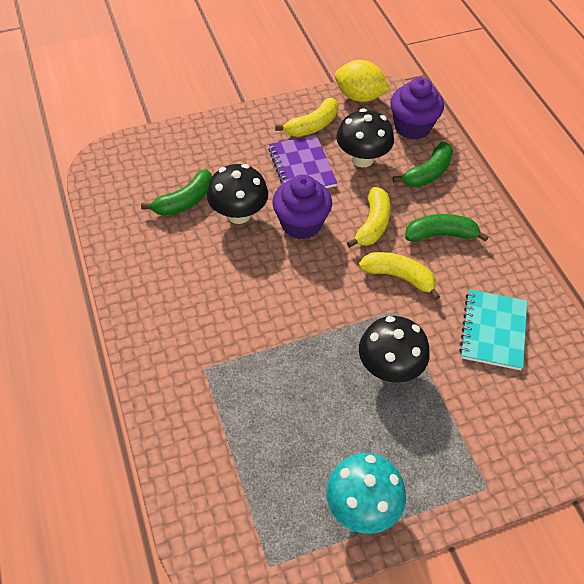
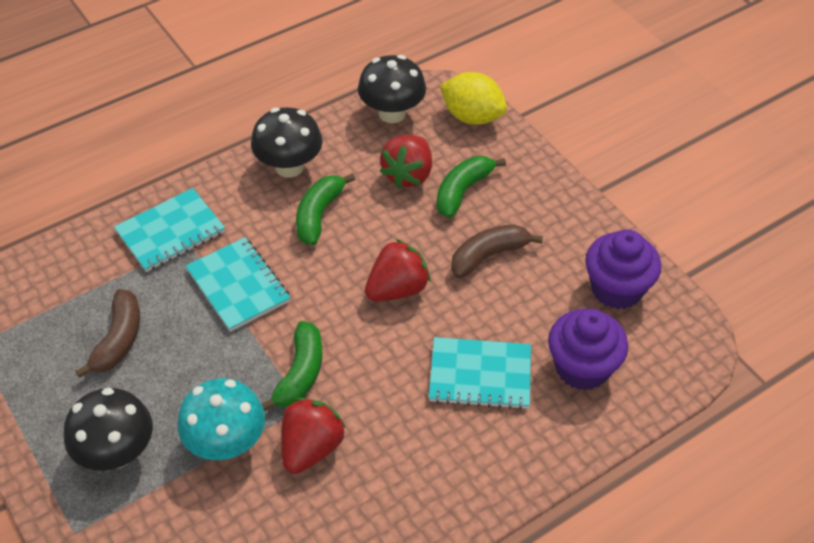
brown banana: none = 0 -> [75,289,140,378] [451,224,543,278] = 2
purple notebook: [268,135,337,188] = 1 -> none = 0
red strawberry: none = 0 -> [281,398,346,474] [365,239,431,302] [380,135,432,188] = 3
turquoise notebook: [459,289,527,370] = 1 -> [114,188,225,272] [186,237,290,332] [429,337,531,410] = 3
yellow banana: [275,98,338,137] [347,187,391,248] [359,252,440,300] = 3 -> none = 0

